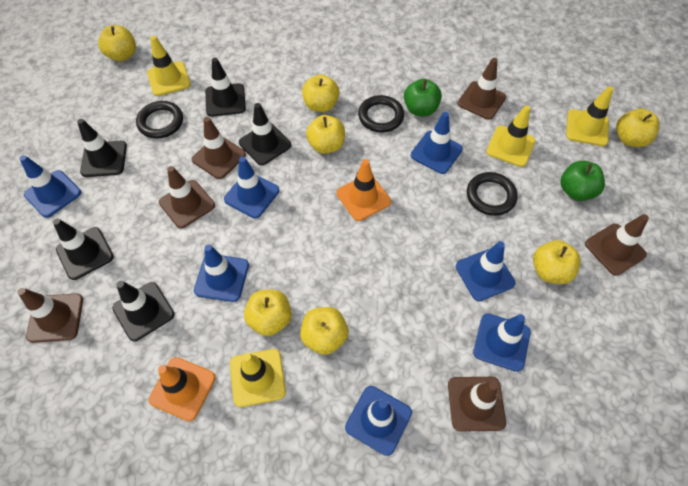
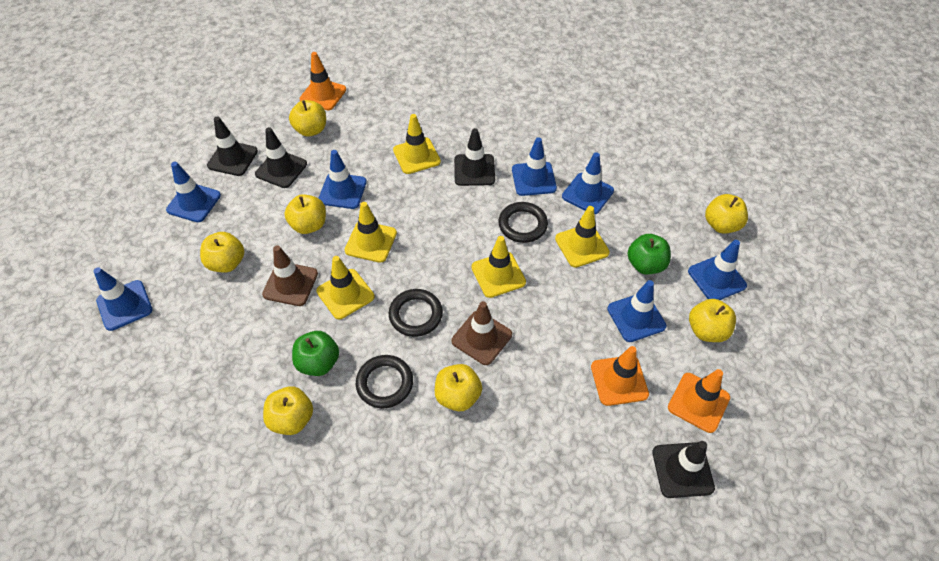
black traffic cone: [53,219,114,280] [77,119,127,177] [112,281,175,341] [205,58,246,117] [239,103,291,165] = 5 -> [207,116,258,176] [255,127,307,188] [454,128,495,186] [652,441,715,498] = 4
brown traffic cone: [17,288,83,343] [159,166,215,228] [192,117,246,179] [448,377,506,432] [458,58,506,120] [585,214,649,276] = 6 -> [262,245,318,306] [452,301,512,365] = 2
orange traffic cone: [149,357,216,421] [336,159,391,221] = 2 -> [299,52,346,110] [591,346,649,406] [668,369,730,433] = 3
yellow traffic cone: [147,36,191,96] [230,349,286,407] [486,105,536,167] [566,86,614,146] = 4 -> [316,256,375,319] [345,202,397,263] [393,114,441,174] [471,236,526,298] [555,206,610,268] = 5

